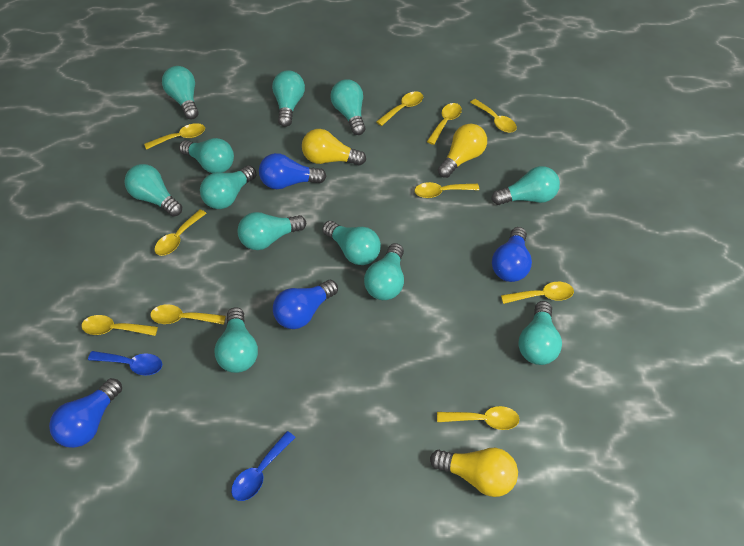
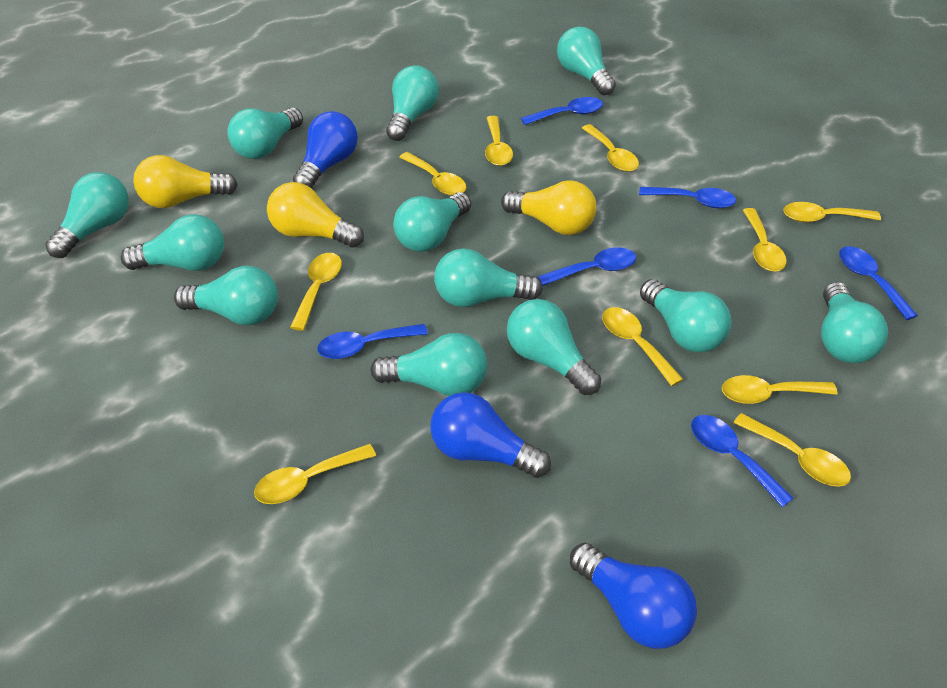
blue light bulb: [49,378,122,448] [259,153,327,189] [273,280,338,329] [492,227,532,282] = 4 -> [293,111,358,189] [430,392,551,478] [570,542,697,649] = 3
blue spoon: [88,351,162,376] [231,431,296,501] = 2 -> [317,324,428,359] [521,97,603,125] [538,247,636,286] [639,187,736,208] [691,415,794,507] [839,246,918,320] = 6

